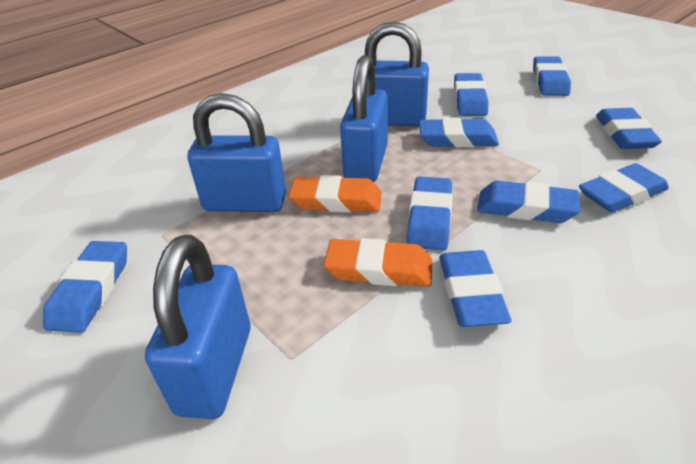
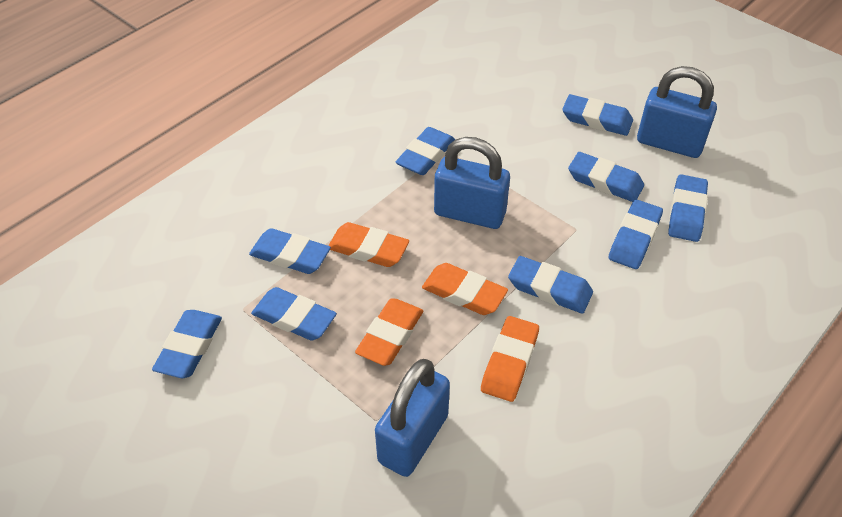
blue padlock: [145,235,251,419] [187,93,286,212] [340,55,388,182] [365,22,429,127] = 4 -> [375,359,450,477] [434,137,510,229] [637,66,717,158] = 3
orange eraser: [288,175,382,213] [324,238,432,287] = 2 -> [328,222,409,267] [355,298,423,366] [422,263,508,315] [481,316,539,402] = 4

